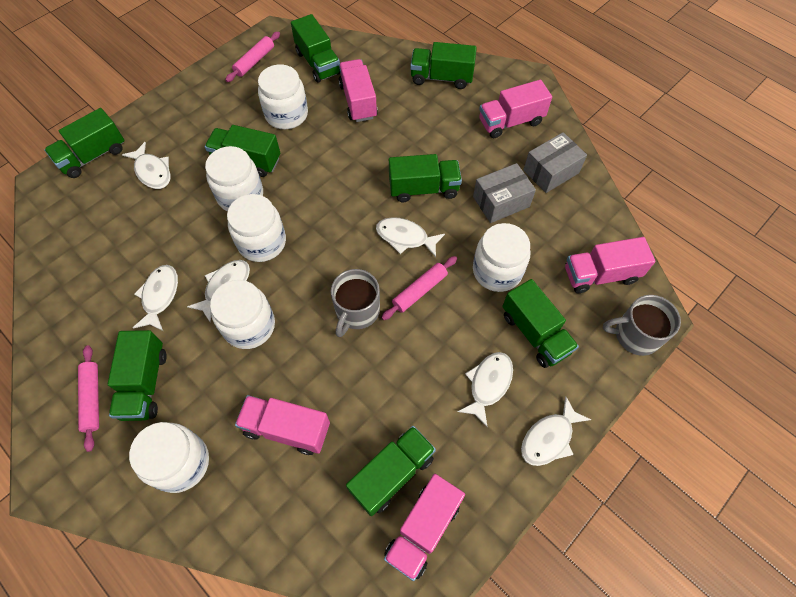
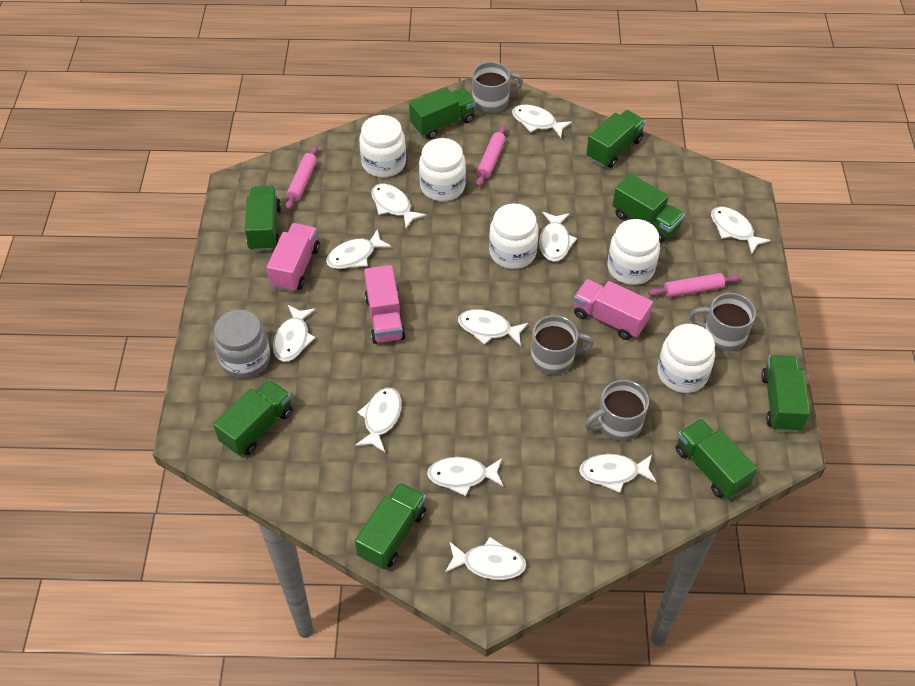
grey box: [473,163,536,223] [523,132,587,193] = 2 -> none = 0
grey jar: none = 0 -> [213,310,271,378] = 1
grey mug: [331,269,380,337] [603,295,681,356] = 2 -> [472,62,523,113] [531,315,594,375] [585,380,649,441] [689,293,756,352] = 4
pink truck: [235,395,330,455] [339,59,378,122] [384,474,465,581] [479,80,552,138] [565,237,655,293] = 5 -> [267,223,320,292] [364,265,406,344] [574,279,653,340] = 3
white fish: [122,142,170,189] [133,265,178,331] [187,260,250,322] [376,217,445,257] [457,352,513,427] [521,396,591,466] = 6 -> [273,305,316,362] [326,229,392,269] [355,388,402,452] [371,184,426,228] [427,457,503,496] [445,537,526,580] [458,309,528,346] [512,105,572,138] [539,212,577,262] [579,454,656,493] [711,207,771,254] = 11
white jar: [129,422,209,493] [205,146,263,211] [210,280,275,349] [227,194,286,262] [258,65,308,129] [473,223,530,292] = 6 -> [359,115,406,177] [419,138,466,201] [489,203,539,269] [608,219,660,285] [657,324,715,393] = 5

